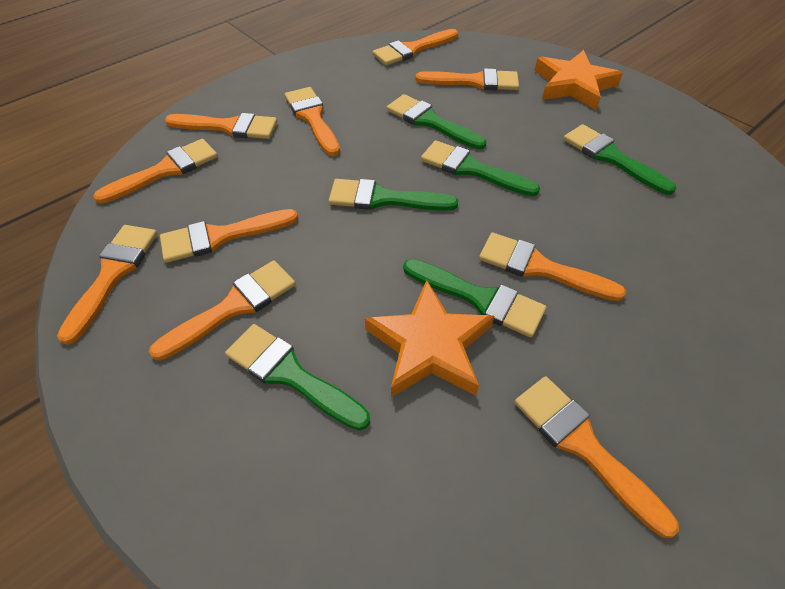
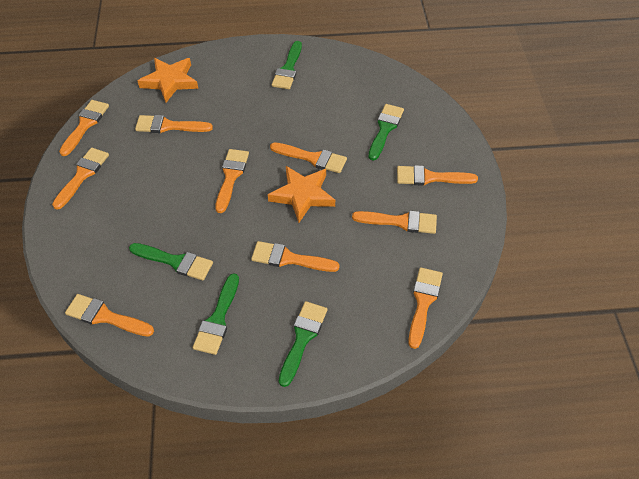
green brush: [225,324,370,430] [329,179,458,211] [386,94,486,150] [403,259,546,338] [421,140,540,196] [563,124,676,195] = 6 -> [129,243,213,281] [193,273,239,355] [272,41,302,89] [279,301,327,387] [368,104,404,160] = 5

